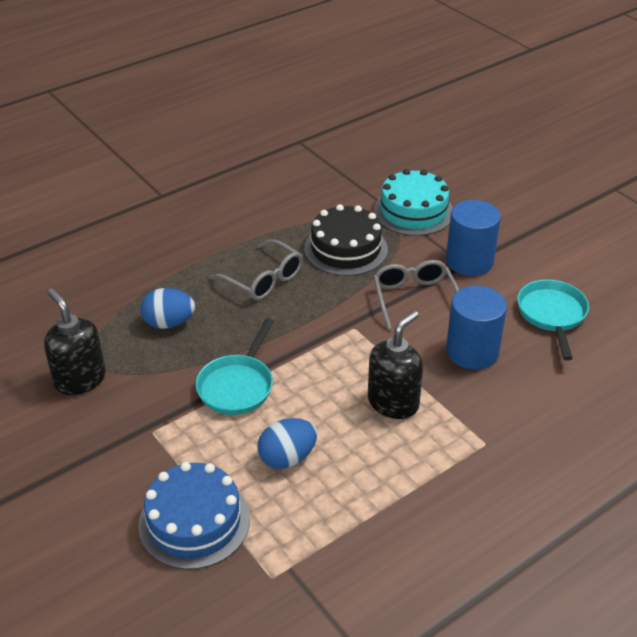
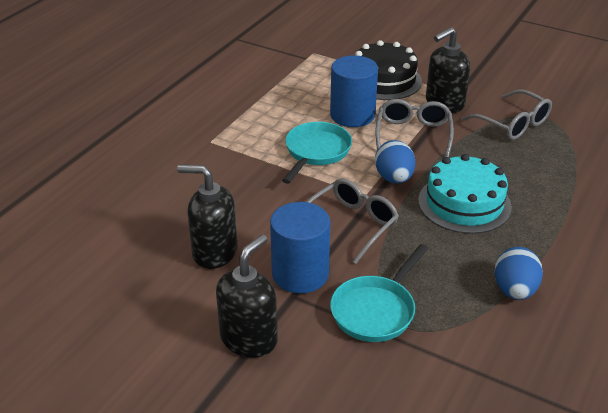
black soap dispenser: [44,288,106,395] [368,310,423,419] = 2 -> [177,165,237,269] [216,234,278,358] [426,27,470,113] = 3
blue cake: [138,462,250,570] = 1 -> none = 0
grey glasses: [210,240,303,300] [373,260,459,329] = 2 -> [307,178,399,264] [376,99,454,158] [462,90,552,140] = 3

